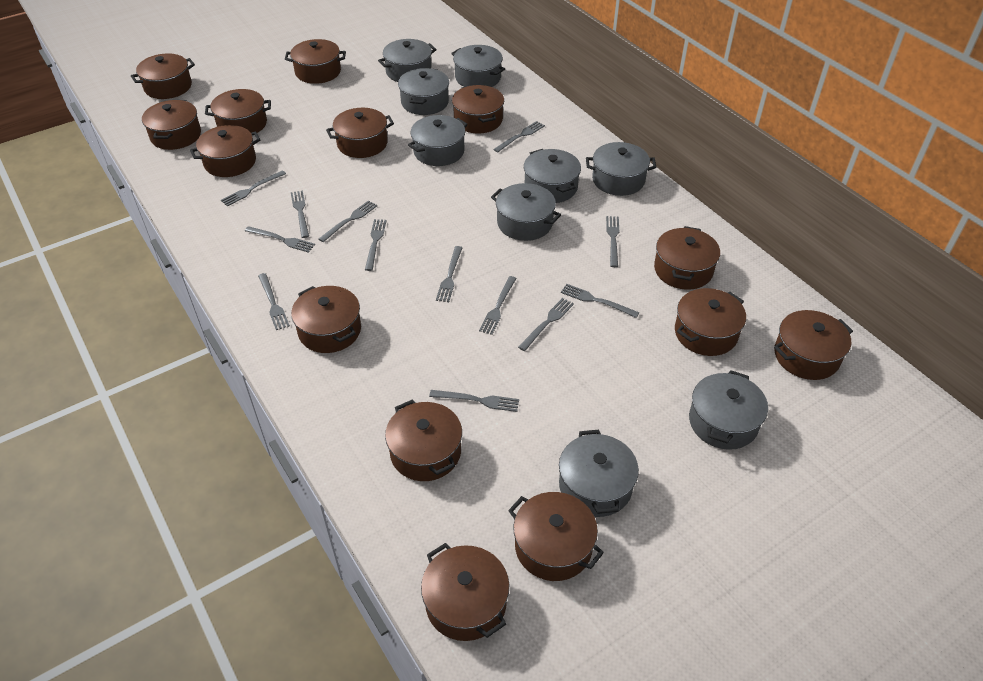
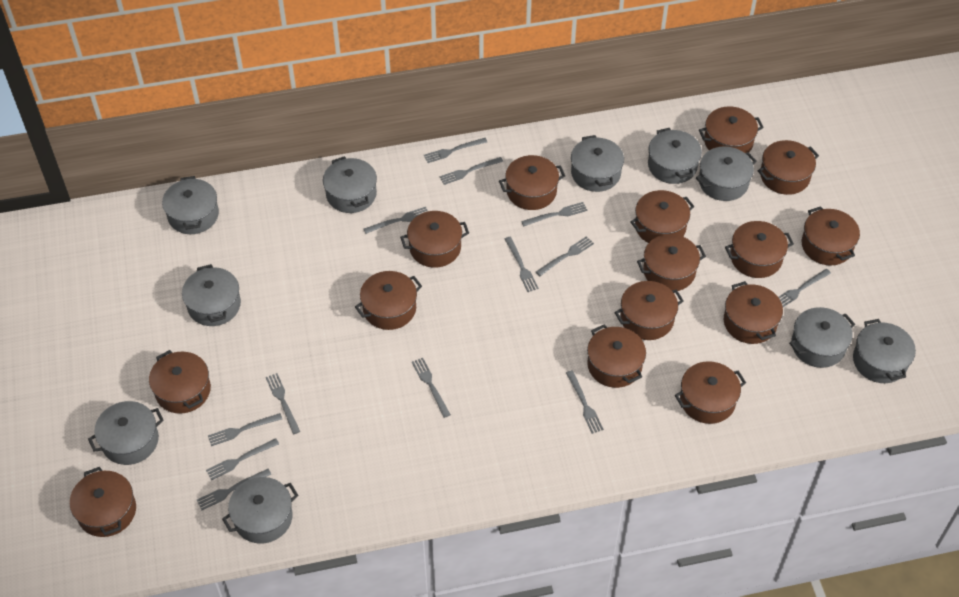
brown pot: [131,53,195,99] [142,100,201,150] [190,125,261,177] [205,89,271,133] [285,39,346,84] [291,286,361,353] [326,108,394,158] [385,400,462,481] [421,543,509,641] [452,85,504,134] [508,492,604,581] [654,226,720,290] [675,288,746,356] [774,310,853,380] = 14 -> [70,467,136,537] [149,350,211,414] [355,271,422,330] [400,211,469,268] [499,155,565,210] [587,325,646,388] [614,281,684,340] [630,190,695,243] [637,234,706,291] [675,361,746,424] [699,106,764,153] [724,281,783,344] [725,221,794,278] [758,140,819,195] [802,206,860,266] = 15
grey pot: [378,39,437,82] [398,68,449,115] [408,115,468,166] [451,45,505,87] [491,183,561,241] [524,149,581,203] [559,430,639,517] [586,142,657,196] [689,370,768,450] = 9 -> [88,401,164,465] [162,176,219,234] [182,264,241,326] [222,477,298,544] [323,156,377,213] [571,135,624,192] [648,128,702,184] [696,147,757,201] [789,307,855,368] [853,319,916,383] = 10

